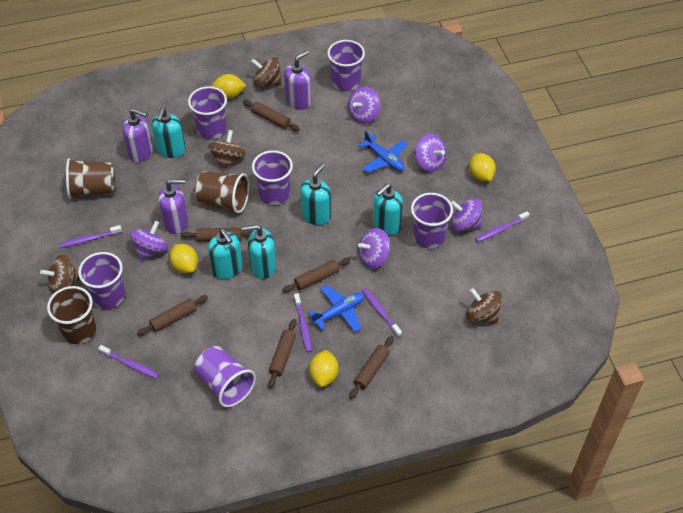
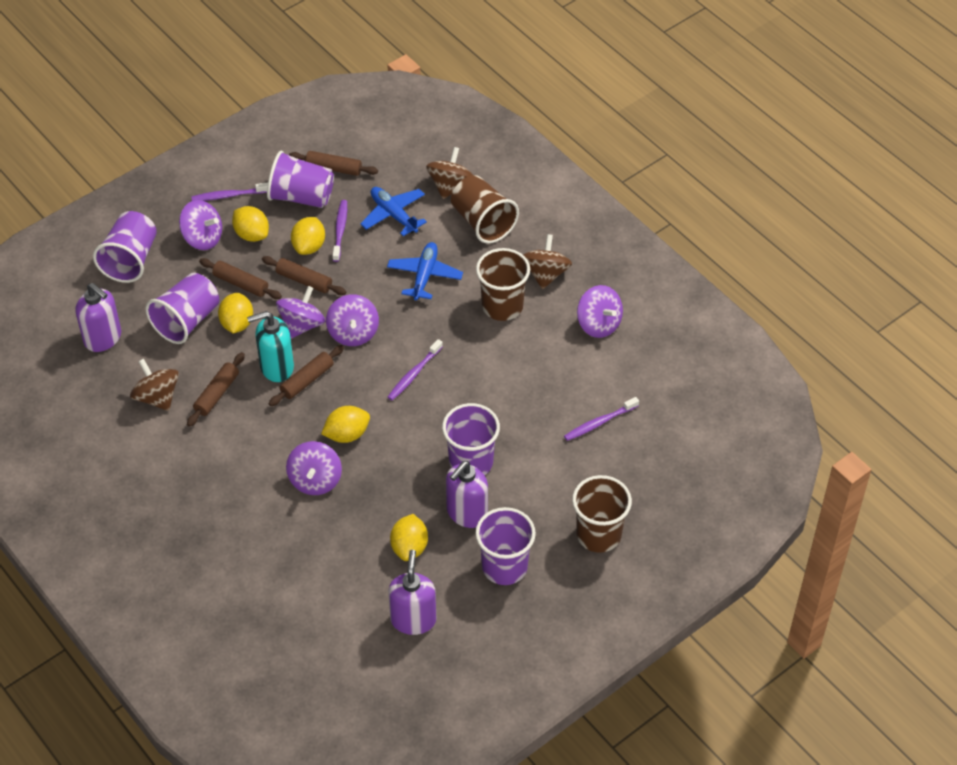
brown rolling pin: [137,295,208,336] [181,228,253,241] [243,100,300,131] [268,319,297,388] [282,258,351,293] [349,336,394,399] = 6 -> [187,352,245,427] [199,258,282,299] [262,256,346,295] [269,345,344,406] [289,151,378,176] = 5
brown spinning top: [40,255,80,294] [208,130,246,170] [251,57,282,87] [466,288,502,324] = 4 -> [130,359,179,411] [426,147,473,199] [523,234,572,289] = 3
purple cup: [78,252,125,309] [188,86,227,139] [194,346,256,408] [252,150,293,205] [327,40,365,91] [411,193,453,248] = 6 -> [93,211,157,283] [145,273,219,344] [267,150,334,208] [442,403,500,475] [475,507,536,585] = 5
purple toothbrush: [59,225,122,248] [98,345,159,379] [294,293,312,353] [362,288,402,337] [475,211,530,242] = 5 -> [191,183,268,201] [333,200,347,262] [388,339,443,400] [564,397,639,441] = 4
turquoise soap dispenser: [152,108,186,158] [208,229,243,280] [242,225,276,279] [300,163,331,225] [373,183,403,235] = 5 -> [247,311,294,382] = 1
yellow lemon: [169,244,198,273] [211,74,246,98] [309,350,339,387] [469,153,496,181] = 4 -> [218,293,253,333] [232,206,269,242] [291,217,325,255] [321,406,370,443] [390,514,428,561] = 5

